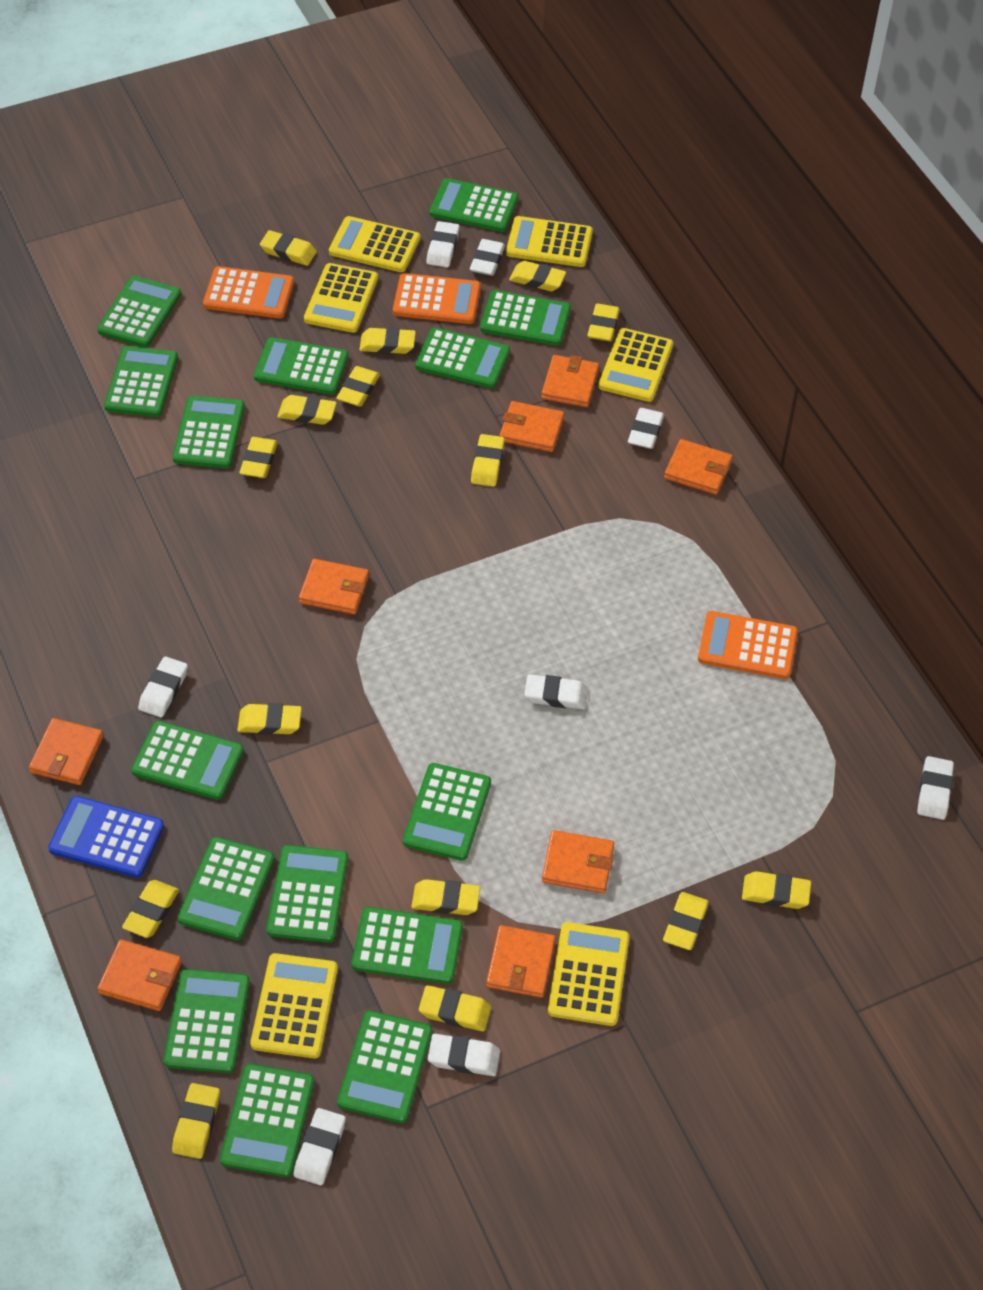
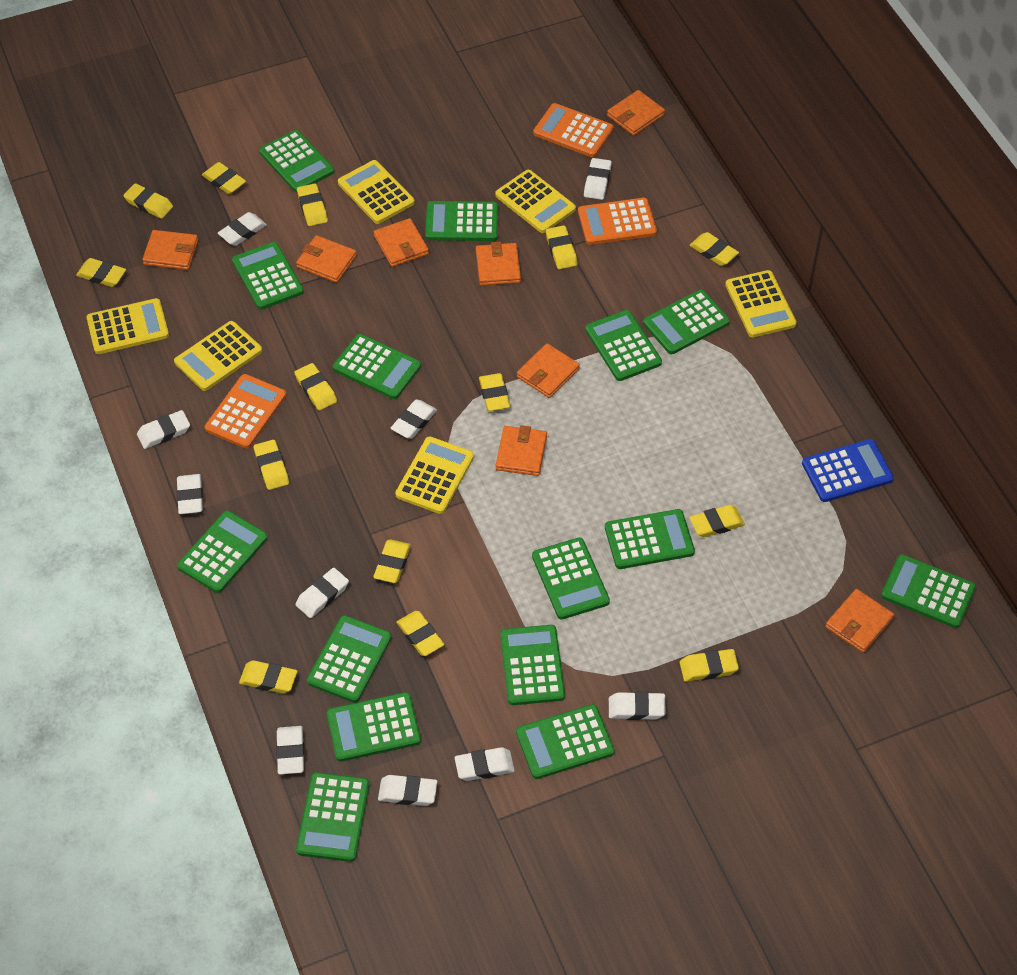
white eraser: [138,657,188,717] [294,1108,346,1185] [426,221,460,267] [428,1034,500,1076] [470,239,505,276] [524,674,588,709] [628,408,664,449] [917,756,954,820] = 8 -> [137,410,190,449] [177,474,203,514] [218,212,267,246] [276,726,304,774] [295,568,349,618] [378,775,437,806] [390,400,437,439] [455,747,515,781] [584,158,612,200] [609,692,666,720] = 10
yellow eraser: [122,880,179,938] [172,1083,220,1159] [238,703,302,735] [239,437,278,478] [260,230,317,266] [278,395,337,425] [336,366,380,407] [359,327,416,354] [411,879,480,915] [419,985,491,1031] [471,434,505,487] [509,261,566,291] [587,304,620,341] [663,892,709,950] [742,871,811,909] = 15 -> [76,258,126,287] [123,183,173,219] [202,162,246,194] [239,660,297,694] [254,440,289,490] [294,363,337,410] [297,183,328,226] [373,539,411,583] [396,611,444,656] [479,373,510,411] [546,225,578,269] [680,649,739,682] [689,232,739,266] [690,505,745,537] = 14

